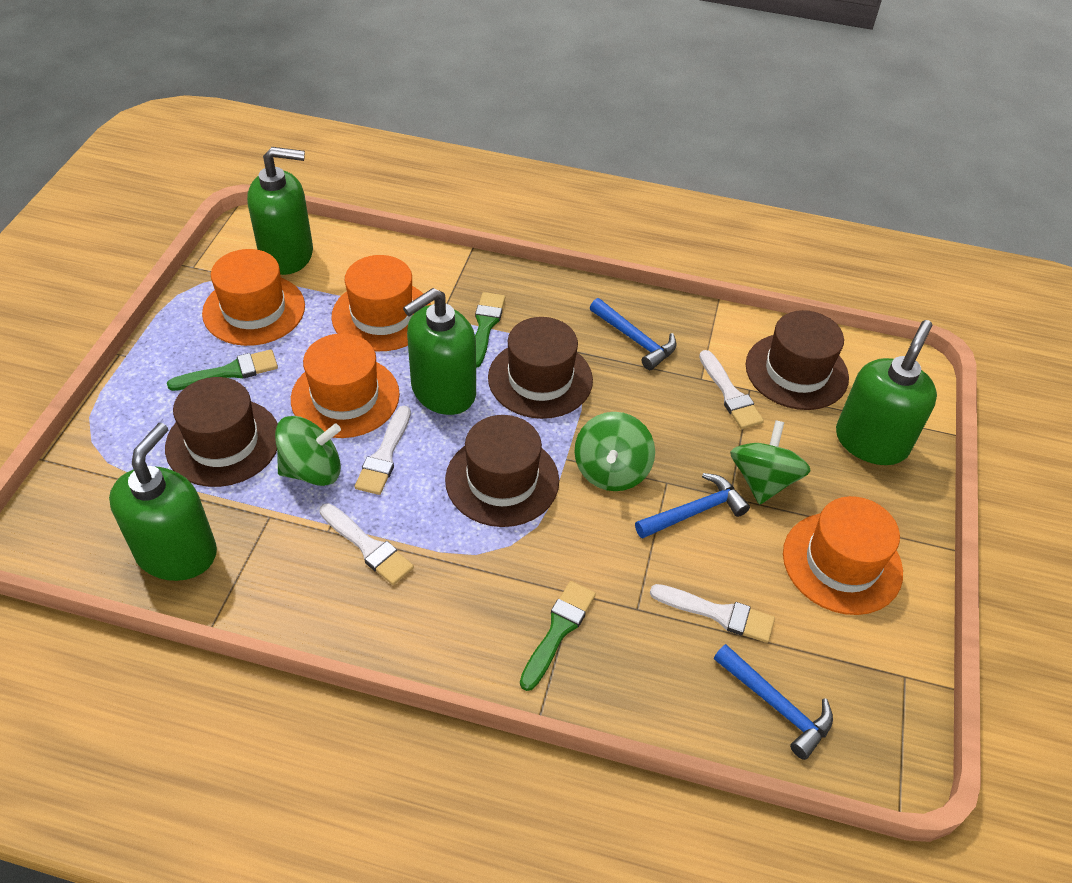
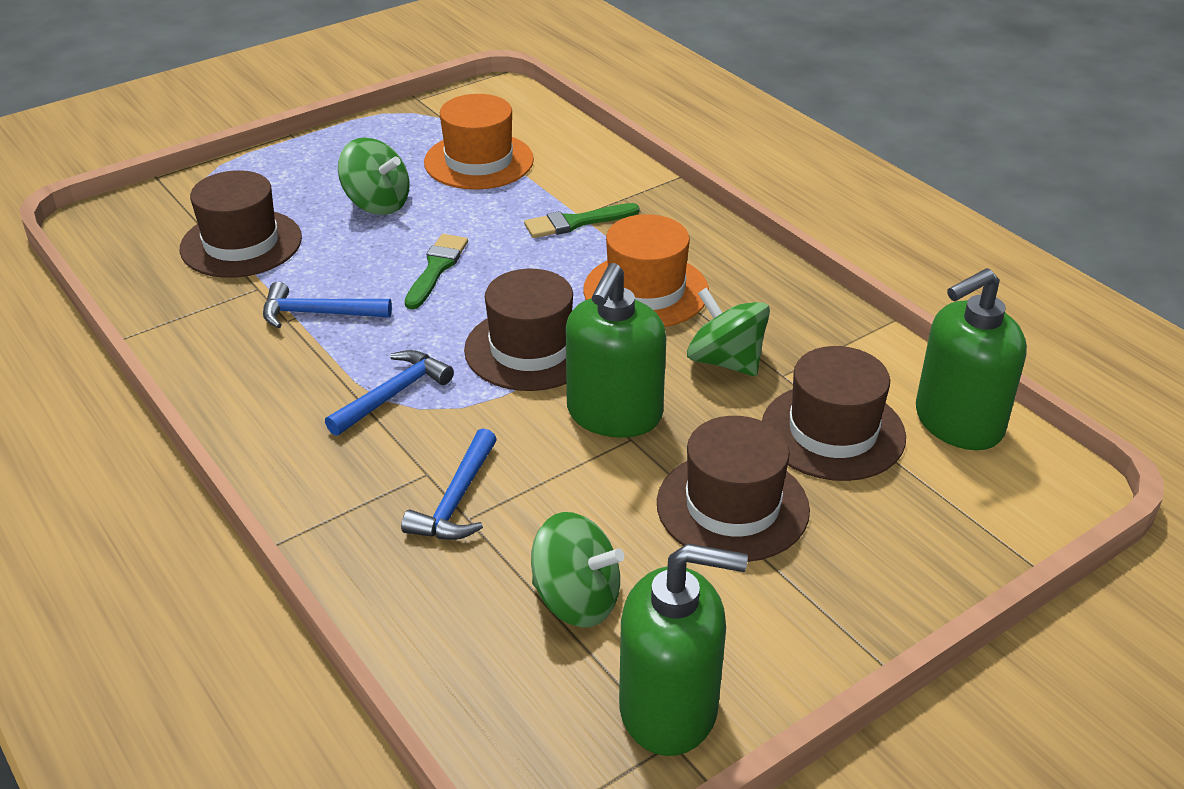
green brush: [167,349,278,391] [475,292,505,368] [520,581,596,691] = 3 -> [405,234,468,310] [524,203,640,238] = 2
green soap dispenser: [109,423,217,581] [247,147,313,275] [403,288,476,415] [836,320,937,465] = 4 -> [566,263,666,438] [619,543,748,756] [916,268,1027,450] = 3
orange hat: [202,249,305,346] [291,333,400,438] [331,255,431,351] [783,496,903,615] = 4 -> [424,94,534,190] [583,214,709,327] = 2
white brush: [319,503,414,585] [354,406,411,495] [650,584,775,643] [699,350,764,429] = 4 -> none = 0

